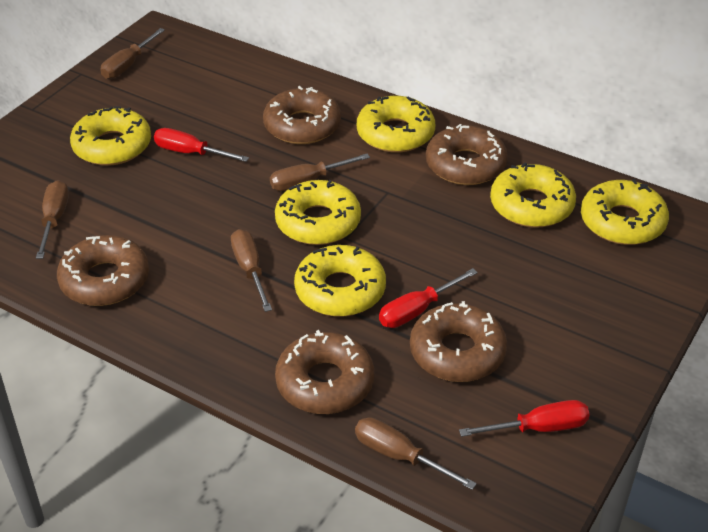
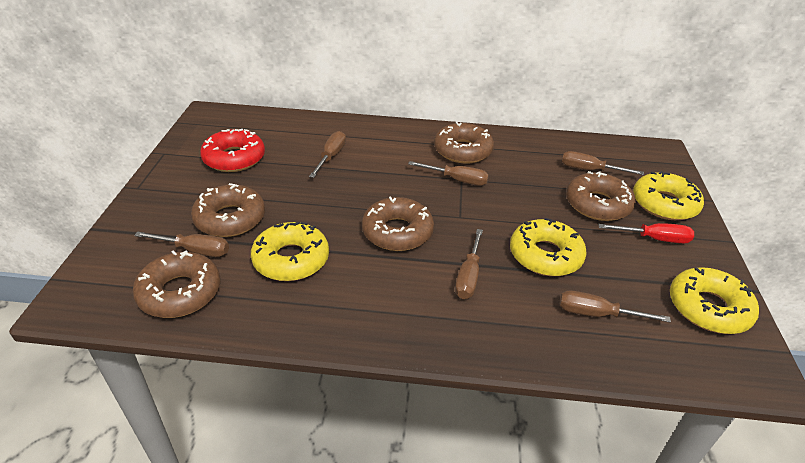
brown screwdriver: [36,180,69,259] [101,28,165,79] [231,229,272,312] [270,154,370,191] [355,417,477,490] = 5 -> [134,232,229,257] [309,131,346,178] [408,161,489,186] [455,229,483,299] [559,291,671,323] [562,151,644,175] = 6
red donut: none = 0 -> [200,129,265,172] = 1
red screwdriver: [154,128,249,162] [379,268,478,328] [459,400,590,437] = 3 -> [598,223,694,243] = 1
yellow donut: [70,106,151,166] [275,180,361,245] [294,245,386,317] [357,96,435,153] [490,163,576,228] [581,179,669,245] = 6 -> [251,222,329,281] [510,218,587,276] [633,171,704,220] [670,267,759,334] = 4

